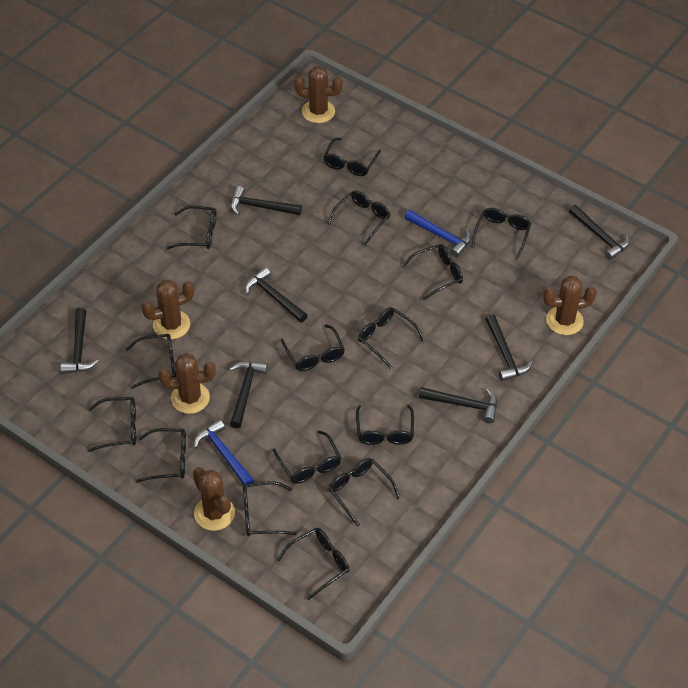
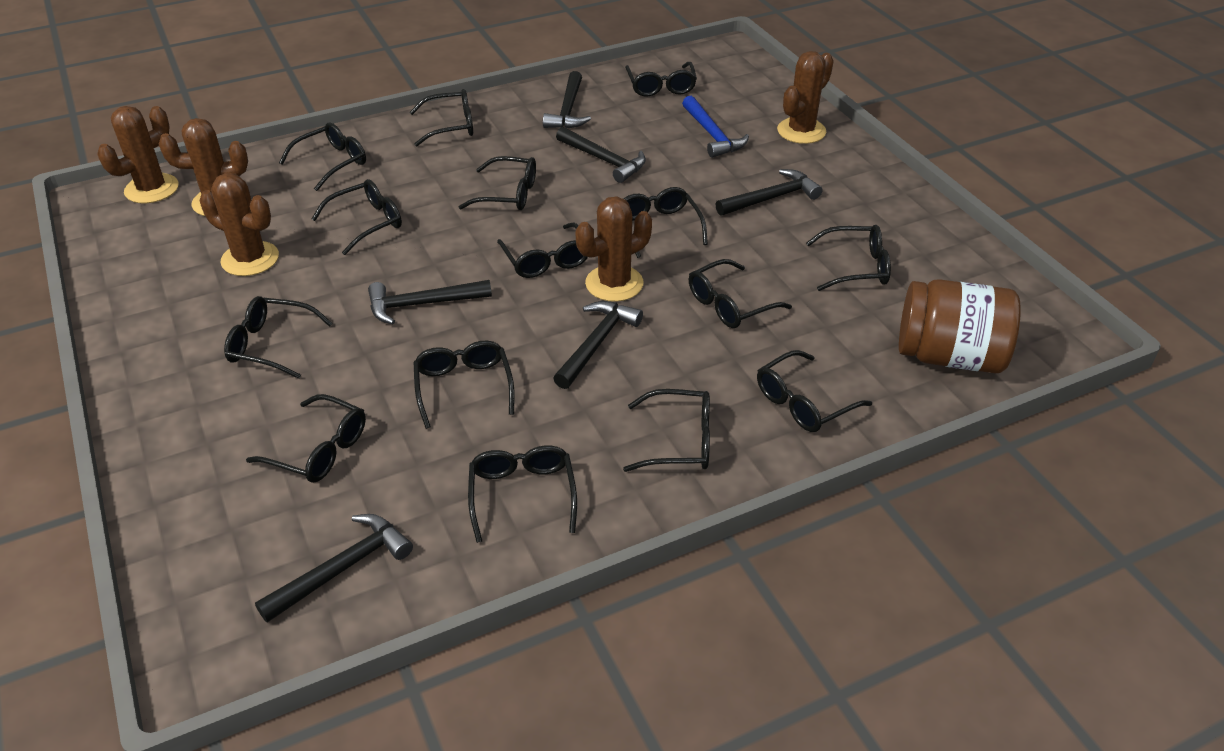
black hammer: [61,308,99,374] [229,361,268,428] [231,186,302,215] [245,267,308,323] [419,387,497,423] [485,314,533,381] [569,205,630,260] = 7 -> [255,514,413,623] [368,280,492,324] [543,71,591,128] [553,301,643,389] [556,127,646,183] [716,169,823,216] = 6
blue hammer: [194,419,255,485] [404,210,471,257] = 2 -> [682,96,749,158] = 1
brown jar: none = 0 -> [899,279,1021,373] = 1

